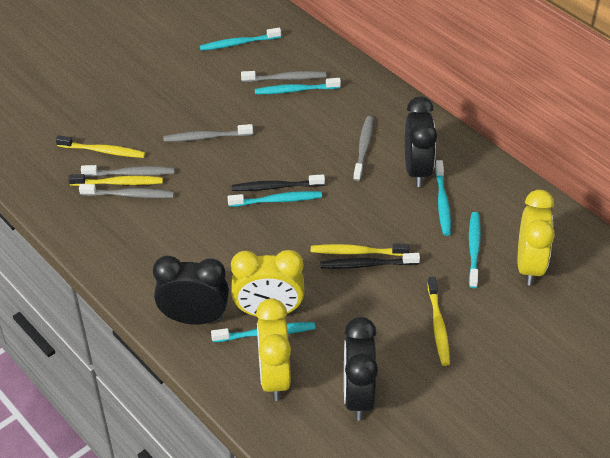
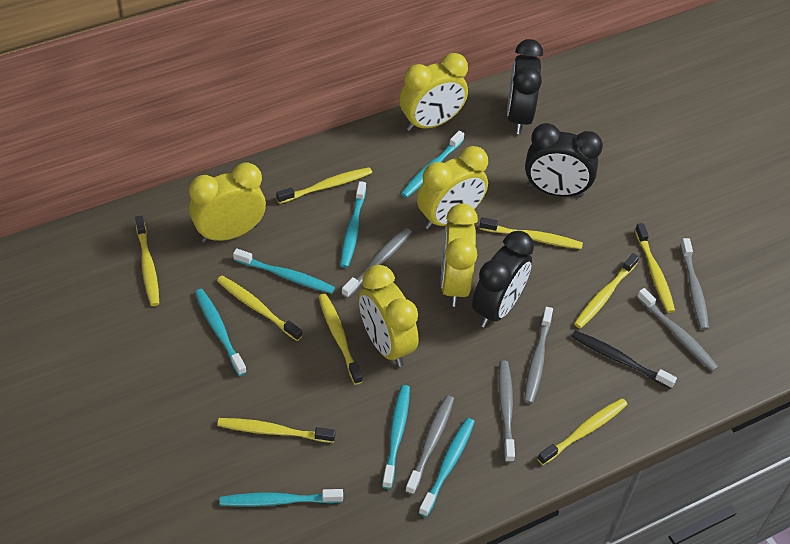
black toothbrush: [232,174,325,191] [320,253,420,269] = 2 -> [571,331,677,389] = 1
grey toothbrush: [79,184,174,198] [81,165,175,177] [163,124,253,142] [241,71,327,82] [353,116,373,181] = 5 -> [341,228,412,298] [405,395,454,495] [498,361,515,463] [524,307,553,404] [637,288,718,372] [680,238,709,330] = 6
turquoise toothbrush: [200,28,281,51] [211,322,315,342] [228,191,322,207] [255,78,341,94] [435,160,451,236] [469,212,481,288] = 6 -> [195,289,247,376] [220,489,343,507] [233,248,335,294] [340,181,366,268] [382,385,410,489] [401,131,464,198] [419,418,475,517] = 7
yellow clock: [231,250,304,317] [256,298,291,401] [518,190,555,286] = 3 -> [189,162,266,243] [359,265,418,367] [399,53,468,131] [417,146,488,230] [441,203,478,307] = 5
yellow toothbrush: [56,135,145,158] [68,174,163,186] [311,243,409,256] [427,277,450,366] = 4 -> [135,215,159,306] [217,276,303,341] [217,418,335,443] [276,167,372,204] [318,294,363,385] [479,217,583,249] [537,398,628,465] [574,253,639,328] [635,223,675,313] = 9

